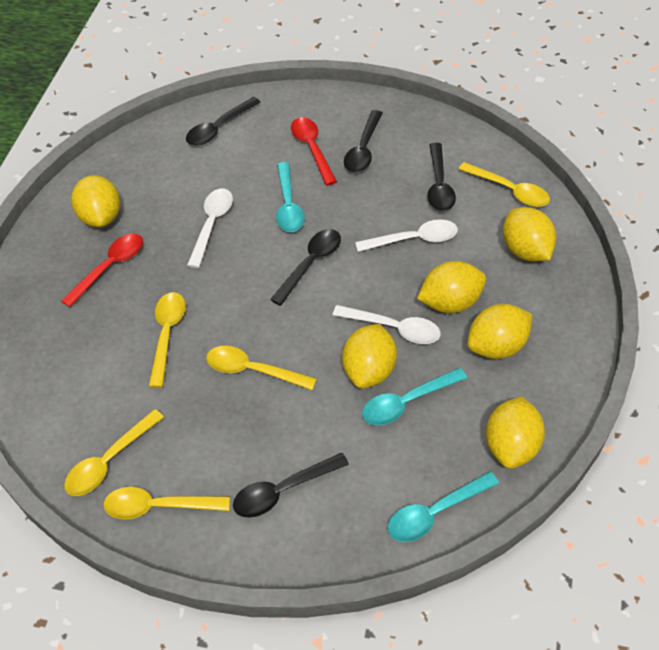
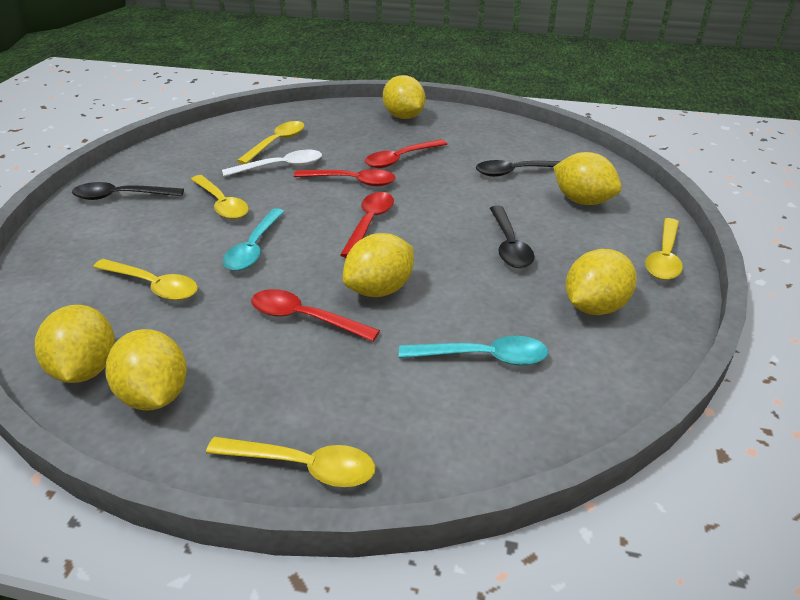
black spoon: [186,97,260,146] [233,453,349,518] [270,229,341,306] [344,110,383,172] [427,143,456,211] = 5 -> [72,182,184,200] [476,160,561,177] [490,206,535,268] = 3
red spoon: [61,234,143,307] [291,117,337,185] = 2 -> [251,289,380,341] [294,169,396,186] [340,192,394,258] [365,139,447,168] = 4
turquoise spoon: [276,162,305,232] [362,368,467,425] [388,471,499,542] = 3 -> [223,208,285,271] [399,336,548,366] = 2
white spoon: [187,189,233,268] [333,305,441,344] [355,219,458,252] = 3 -> [222,150,322,177] = 1

